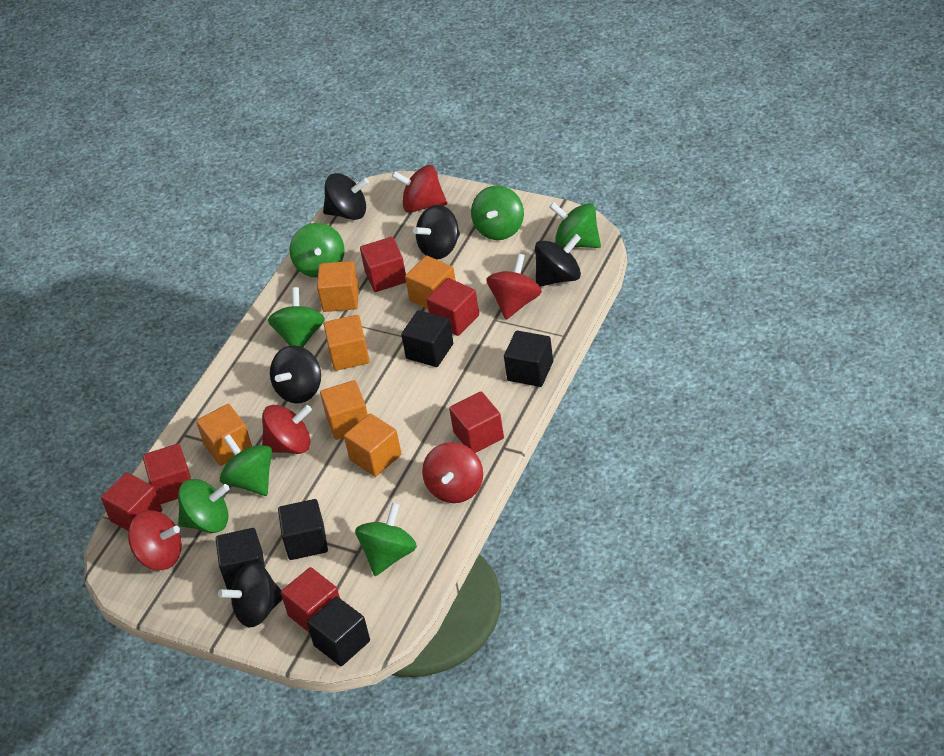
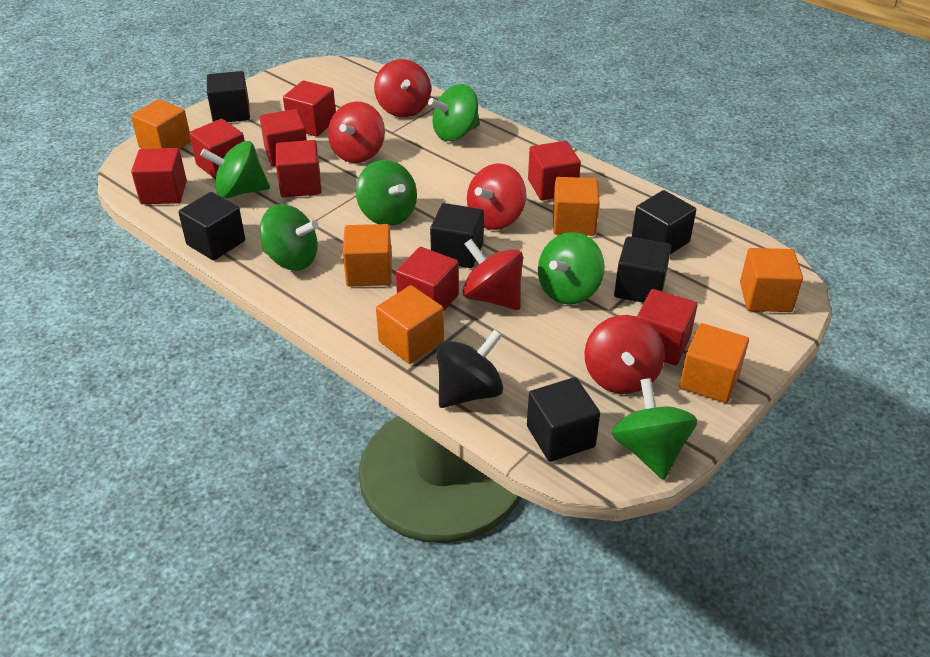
black cube: [216,528,265,590] [278,499,328,560] [307,596,370,666] [401,310,453,367] [504,331,553,387] = 5 -> [178,192,245,260] [207,71,250,122] [430,203,484,268] [527,377,600,462] [614,236,671,303] [632,190,696,254] = 6
black spinning top: [218,562,283,627] [270,345,321,404] [323,173,369,220] [413,205,460,260] [535,234,581,287] = 5 -> [437,329,503,408] = 1
green spinning top: [178,479,230,533] [220,434,272,496] [268,287,325,347] [289,223,345,278] [355,502,417,576] [471,186,524,240] [550,202,601,248] = 7 -> [200,141,270,199] [260,204,319,271] [356,160,417,226] [428,84,480,141] [538,232,605,305] [611,378,697,480] = 6
red cube: [101,472,162,531] [143,444,191,504] [281,567,340,633] [360,237,406,292] [426,278,479,336] [449,392,504,453] = 6 -> [131,148,187,204] [189,119,245,179] [260,109,307,167] [276,140,321,198] [283,80,336,137] [396,247,459,311] [528,141,581,200] [637,289,698,365] = 8

